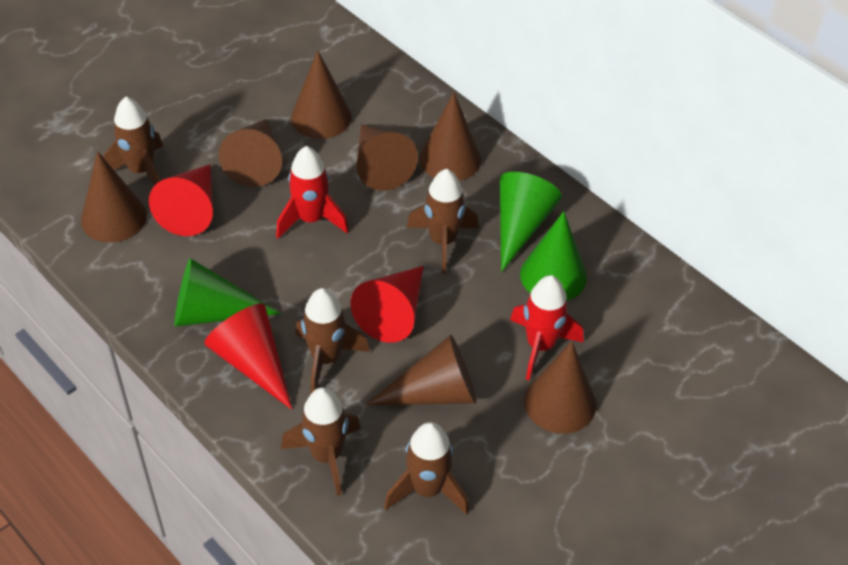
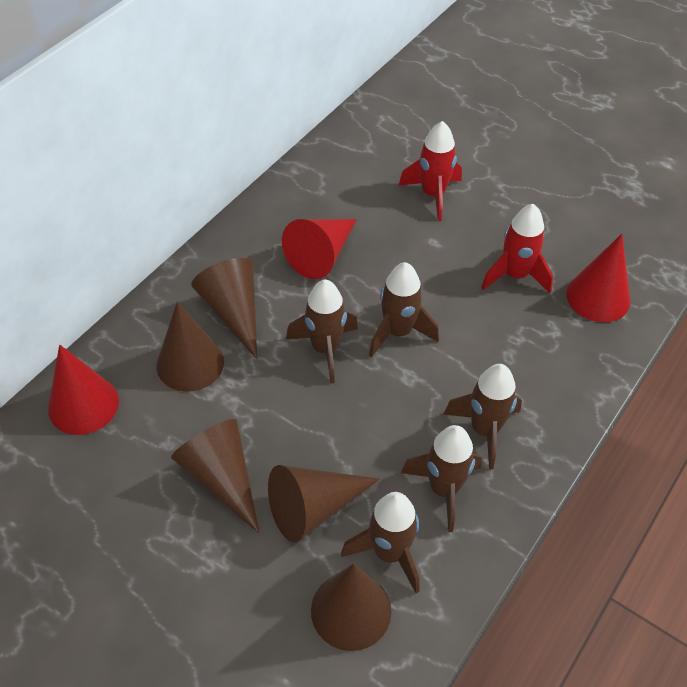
brown cone: [81,151,147,242] [219,119,282,187] [291,50,352,139] [356,124,418,191] [365,335,476,405] [419,93,481,181] [524,341,596,434] = 7 -> [156,302,224,392] [171,419,259,533] [191,258,257,359] [268,465,379,542] [311,563,391,651] = 5
green cone: [174,258,281,327] [500,172,562,272] [520,211,587,301] = 3 -> none = 0

